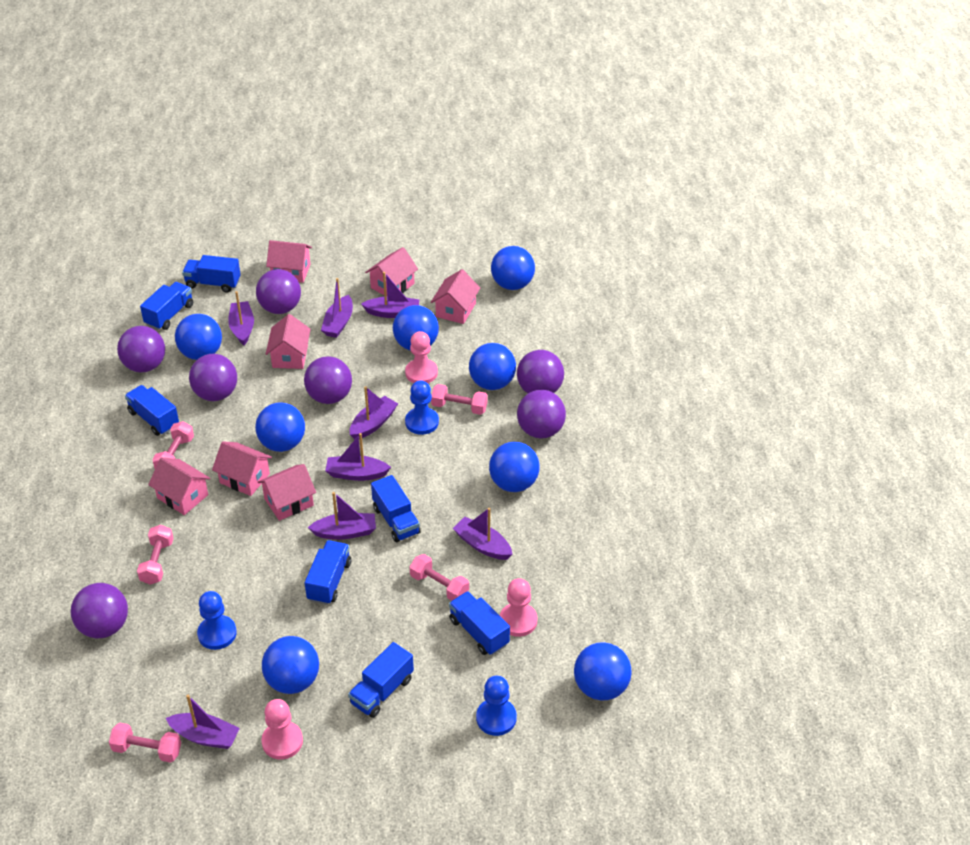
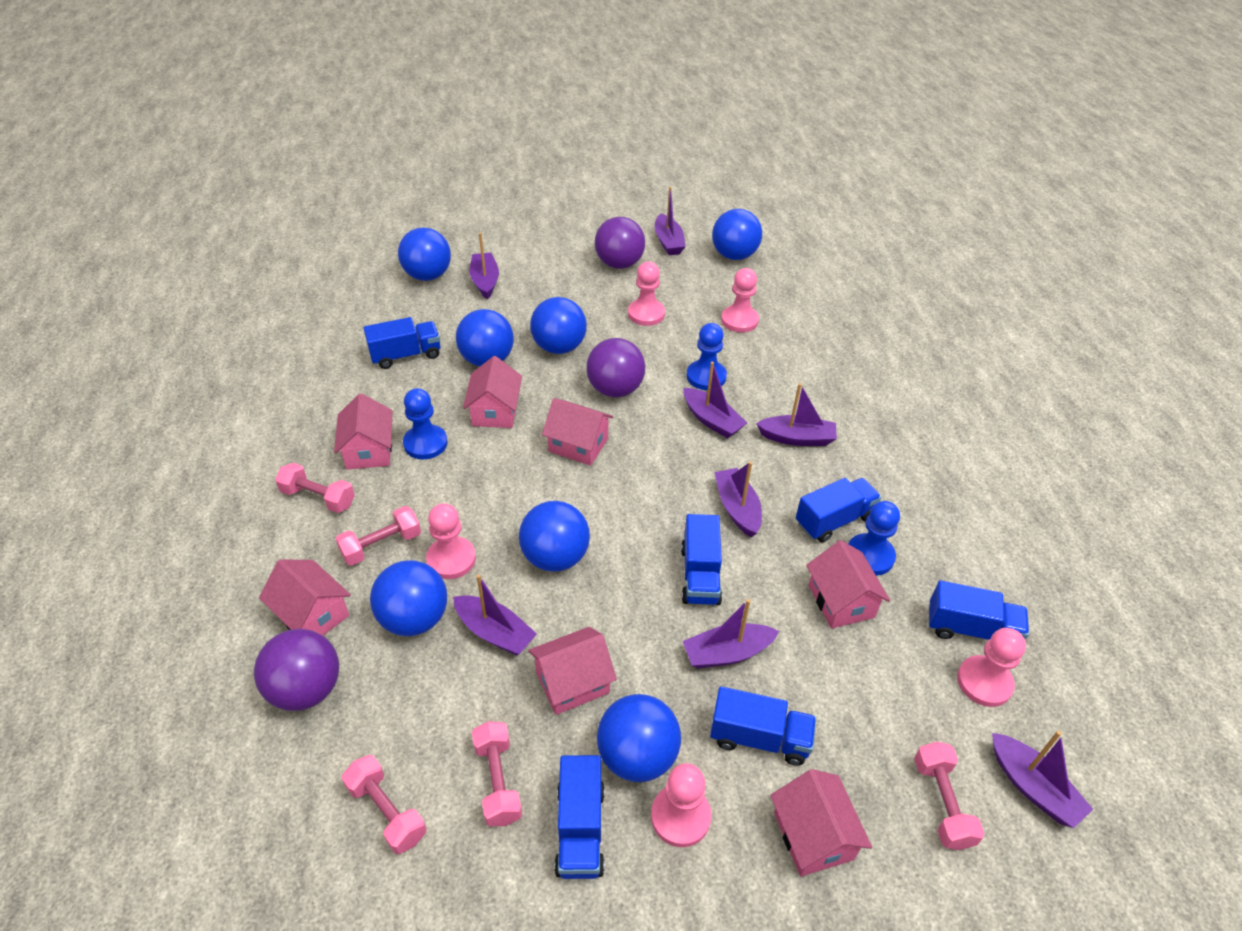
blue ball: [175,314,222,360] [255,402,305,452] [262,636,319,694] [393,305,439,350] [469,343,516,390] [489,442,540,492] [491,246,535,290] [574,642,632,700] = 8 -> [370,560,447,636] [398,228,451,281] [456,309,514,366] [519,501,590,572] [530,297,587,354] [597,694,681,782] [712,209,762,260] = 7
blue truck: [125,385,179,436] [140,282,193,330] [182,255,241,293] [305,540,351,605] [348,642,414,718] [371,475,421,542] [449,591,510,655] = 7 -> [363,317,440,369] [554,755,605,879] [681,514,722,605] [710,686,816,766] [796,478,881,542] [929,580,1029,640] = 6
pink pawn: [261,699,303,760] [405,331,438,383] [500,578,537,637] = 3 -> [426,503,476,579] [628,262,665,326] [651,763,711,847] [721,268,759,333] [957,628,1026,707] = 5
purple ball: [71,583,128,639] [117,326,165,373] [189,354,237,401] [256,269,301,314] [304,356,352,404] [517,350,564,393] [517,390,566,438] = 7 -> [254,629,339,711] [586,338,645,398] [595,217,645,269] = 3

